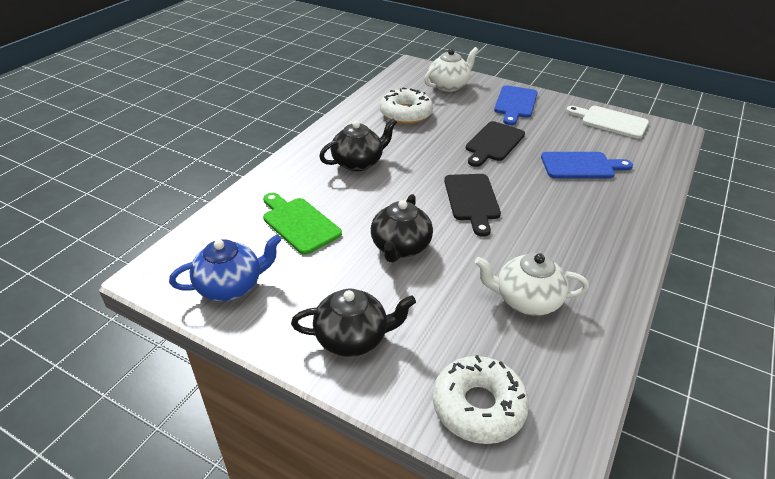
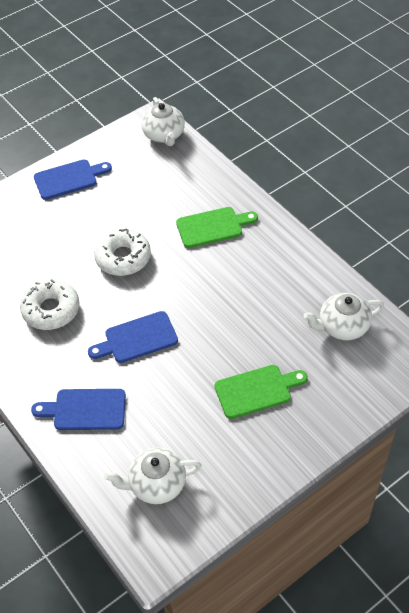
black cutting board: [444,174,501,237] [466,121,525,167] = 2 -> none = 0
black teapot: [291,288,416,357] [319,118,397,171] [371,194,433,263] = 3 -> none = 0
blue cutting board: [494,85,538,125] [541,152,633,179] = 2 -> [31,389,126,430] [34,159,112,200] [88,311,178,363] = 3
blue teapot: [169,234,281,301] = 1 -> none = 0
green cutting board: [263,193,342,255] = 1 -> [176,207,258,248] [215,365,308,419] = 2
white cutting board: [566,106,649,139] = 1 -> none = 0
white teapot: [424,47,478,92] [475,253,589,316] = 2 -> [104,448,202,504] [141,97,185,146] [303,293,384,340] = 3

